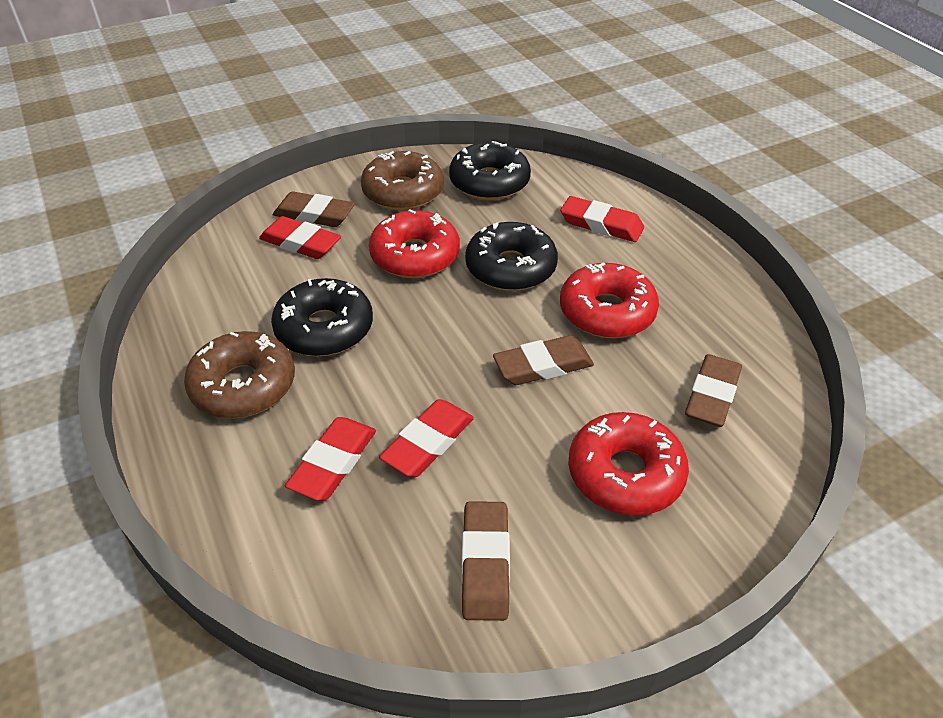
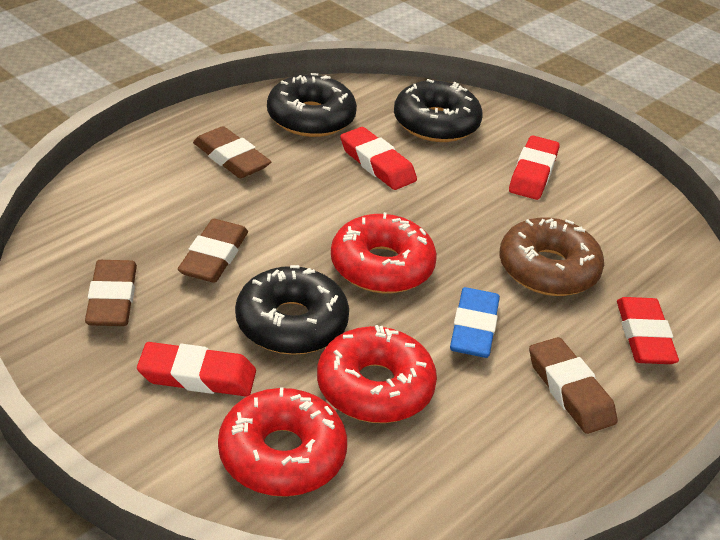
blue eraser: none = 0 -> [450,287,500,358] = 1
brown donut: [184,331,295,419] [361,151,444,210] = 2 -> [499,218,604,296] = 1

